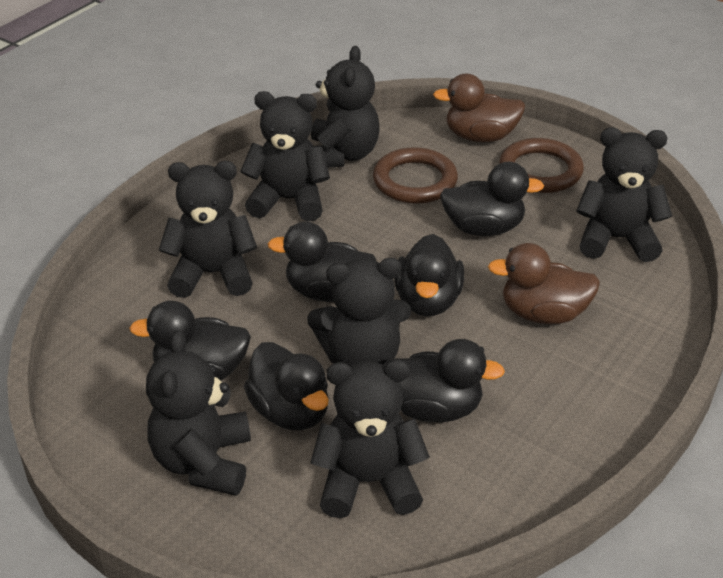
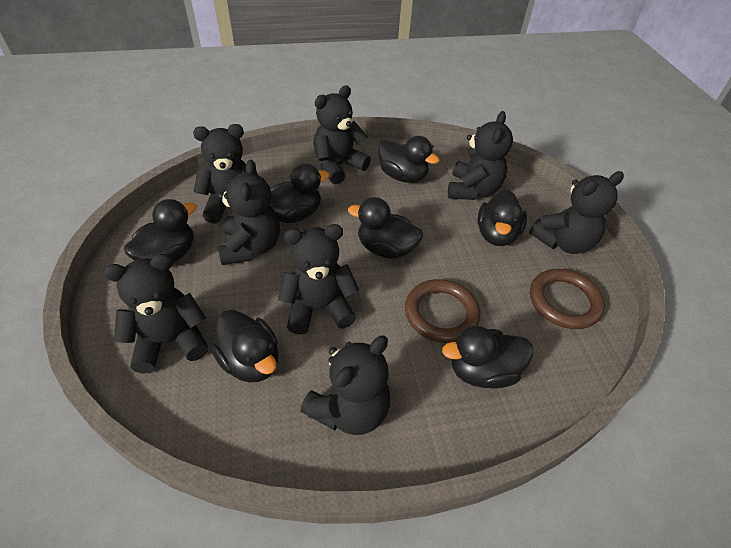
black duck: [129,301,251,381] [244,342,329,430] [268,222,377,302] [384,339,505,422] [394,234,464,316] [440,162,544,236] = 6 -> [124,199,197,263] [211,310,279,382] [269,163,330,223] [348,197,423,259] [378,136,440,183] [442,326,533,389] [477,190,527,246] = 7
black teddy bear: [146,330,251,496] [159,161,257,298] [240,91,330,221] [307,258,411,366] [310,359,430,518] [311,46,380,168] [576,128,672,262] = 7 -> [103,254,208,373] [193,124,258,224] [218,160,280,265] [278,224,359,334] [300,336,390,435] [313,85,371,185] [448,111,513,200] [529,171,624,254] = 8
brown duck: [433,74,525,142] [488,243,600,324] = 2 -> none = 0

